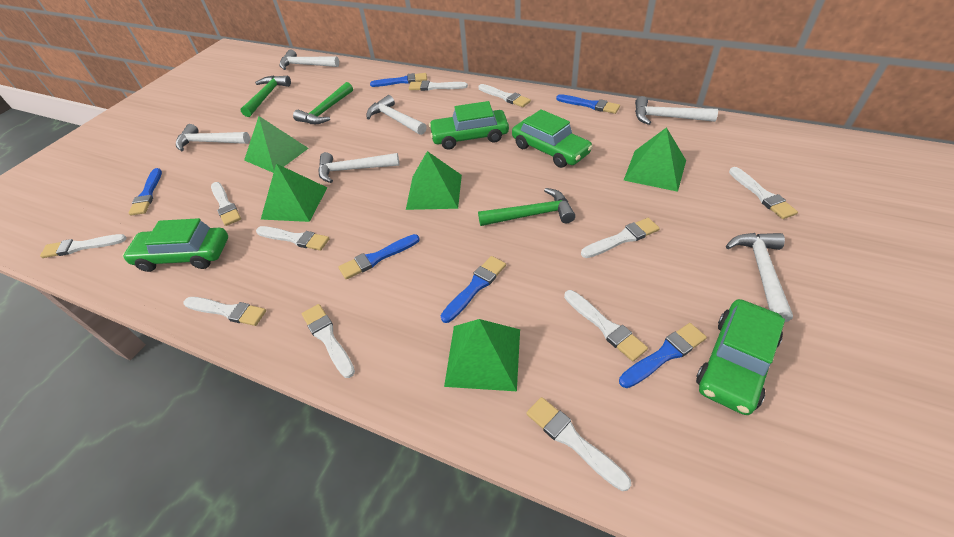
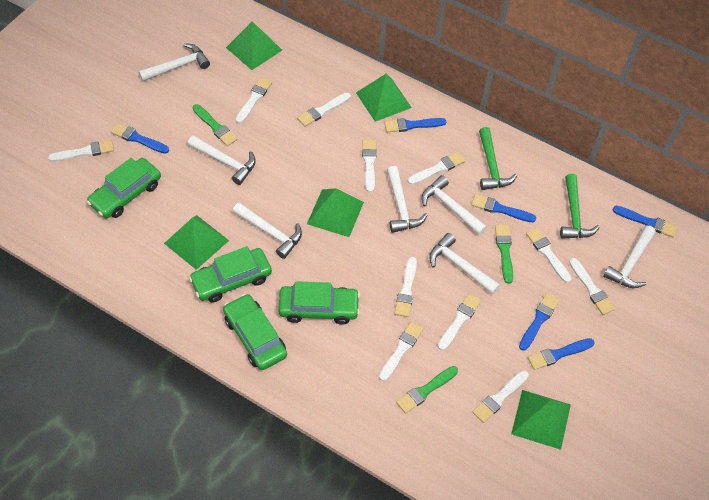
green brush: none = 0 -> [193,104,238,146] [396,366,458,414] [495,225,513,284] = 3
green hammer: [241,75,291,117] [293,82,353,124] [478,188,575,226] = 3 -> [479,127,517,190] [560,174,600,239] = 2
white hammer: [176,124,250,151] [279,49,339,70] [318,152,399,183] [366,95,427,135] [635,96,718,125] [726,233,793,322] = 6 -> [138,43,210,82] [188,135,256,185] [232,203,302,259] [387,166,427,233] [422,175,487,235] [429,233,500,294] [603,226,656,288] = 7

